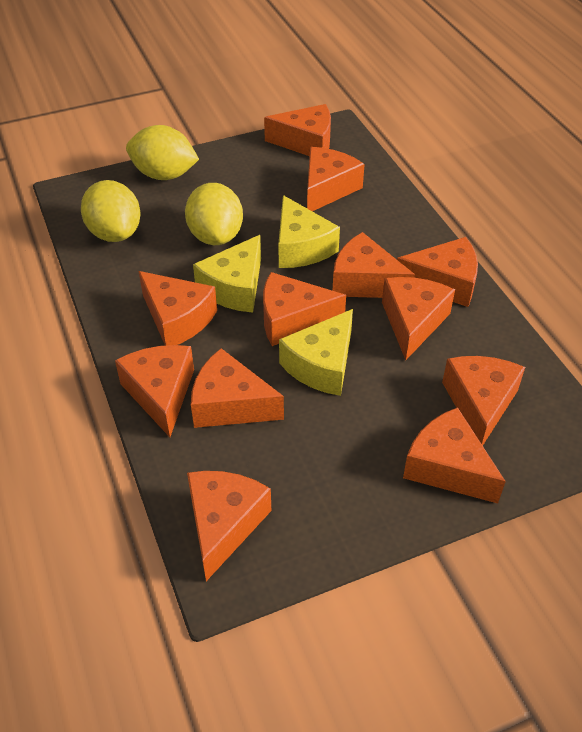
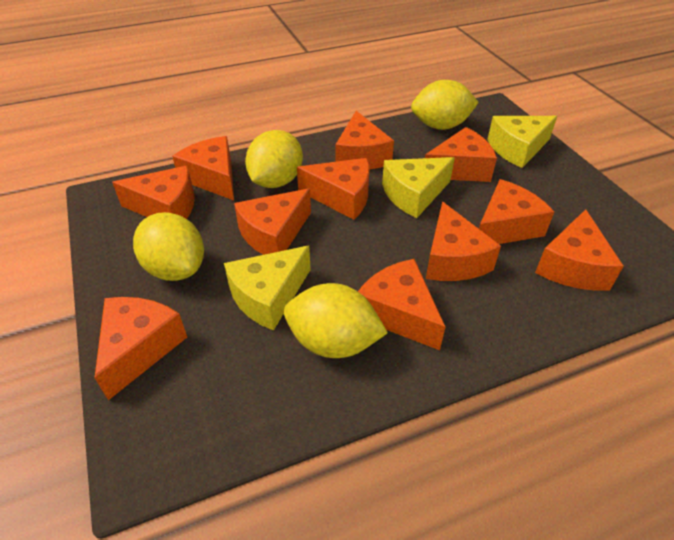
orange cheese: [115,345,194,437] [138,271,217,346] [187,471,271,581] [191,348,284,428] [263,272,346,346] [264,104,331,156] [307,147,365,211] [333,232,415,298] [382,277,455,360] [397,237,478,307] [403,407,506,503] [442,356,525,446] = 12 -> [94,297,187,400] [112,166,195,219] [172,136,234,200] [234,188,311,255] [297,158,369,220] [335,111,394,169] [358,259,445,350] [425,127,497,182] [426,202,501,281] [479,179,554,244] [535,209,624,291] = 11
yellow lemon: [81,180,140,242] [126,125,199,180] [185,183,243,245] = 3 -> [133,212,204,281] [245,130,303,188] [284,283,388,358] [411,80,479,130] = 4

